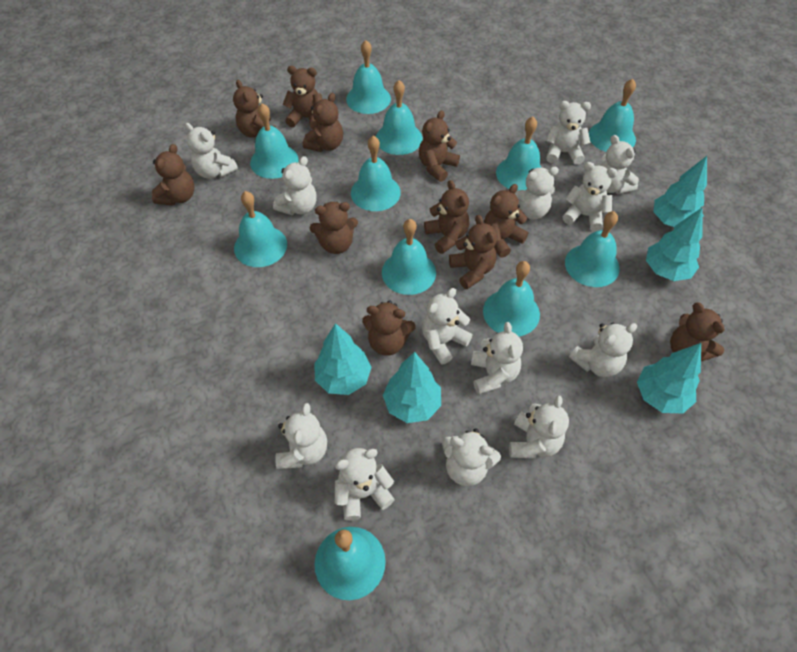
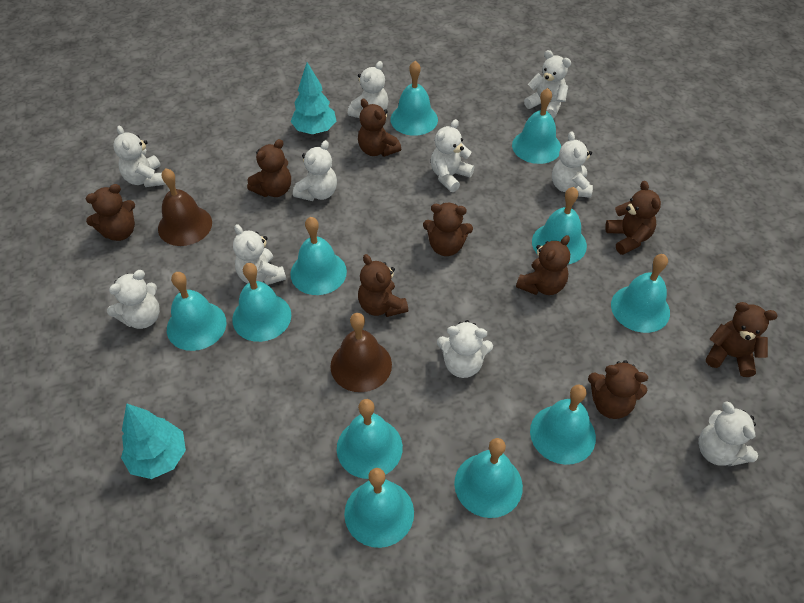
brown bell: none = 0 -> [158,168,212,246] [330,313,392,392] = 2
brown teddy bear: [152,144,195,206] [233,80,276,138] [282,66,322,129] [303,93,343,152] [310,202,358,254] [362,301,416,356] [419,110,460,182] [424,180,470,254] [449,215,497,289] [484,184,529,258] [670,302,725,361] = 11 -> [86,184,135,241] [247,139,291,197] [358,99,401,157] [358,254,408,317] [423,203,473,256] [516,235,570,295] [588,360,648,419] [605,181,661,255] [706,302,778,377] = 9
turquoise tree: [314,323,372,395] [383,352,441,423] [637,343,701,414] [646,208,702,281] [654,156,707,227] = 5 -> [121,403,186,479] [291,62,336,134] = 2
white teddy bear: [185,123,238,179] [273,156,317,215] [275,403,327,469] [335,448,395,521] [422,288,472,365] [442,428,501,486] [471,322,523,395] [509,395,569,459] [514,167,559,220] [546,101,591,165] [562,162,618,232] [569,323,637,377] [600,135,639,195] = 13 -> [107,270,160,329] [113,126,165,187] [233,224,286,285] [293,140,337,201] [348,61,388,118] [431,119,474,192] [437,320,493,378] [524,50,571,118] [552,132,593,198] [699,401,758,466] = 10

